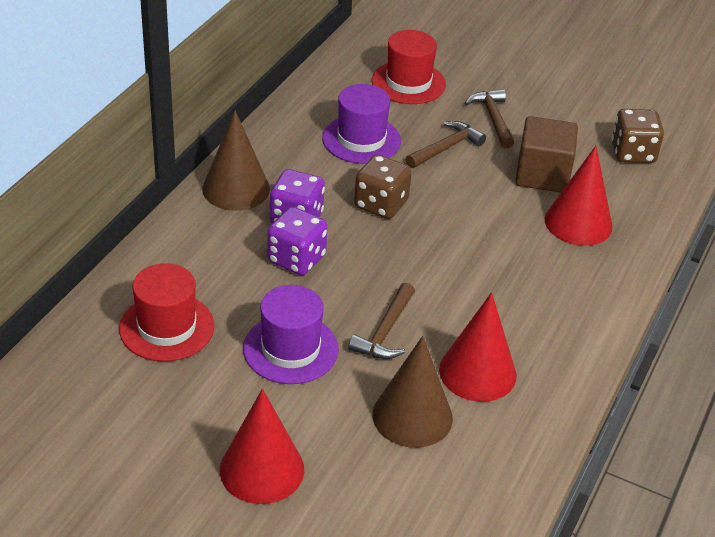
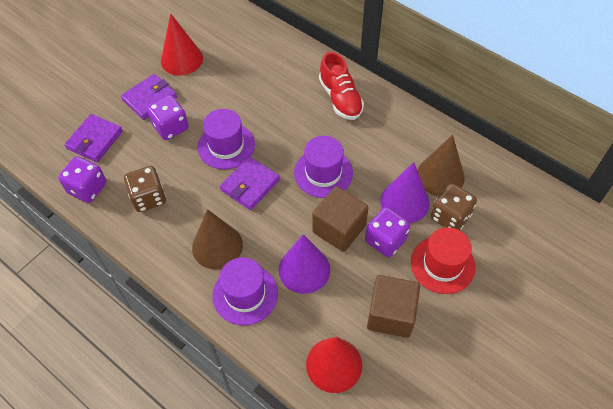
brown cube: [515,116,578,193] = 1 -> [312,186,368,252] [367,275,420,338] = 2
brown hammer: [348,283,415,359] [406,121,486,168] [465,89,514,149] = 3 -> none = 0
purple cone: none = 0 -> [278,234,330,294] [380,162,430,223] = 2
purple dice: [267,207,328,275] [270,169,325,223] = 2 -> [58,156,106,203] [147,95,189,140] [365,207,410,257] = 3
purple hat: [243,285,339,384] [322,84,401,164] = 2 -> [198,109,255,169] [212,257,278,325] [294,136,353,198] = 3
purple wallet: none = 0 -> [65,114,123,162] [121,74,177,120] [220,156,280,210] = 3
red cone: [220,389,304,504] [439,292,517,402] [545,146,613,246] = 3 -> [161,13,203,76] [306,337,362,393] = 2
red hat: [119,263,215,362] [372,30,446,104] = 2 -> [411,227,476,294] = 1
red shoe: none = 0 -> [319,52,364,120] = 1

